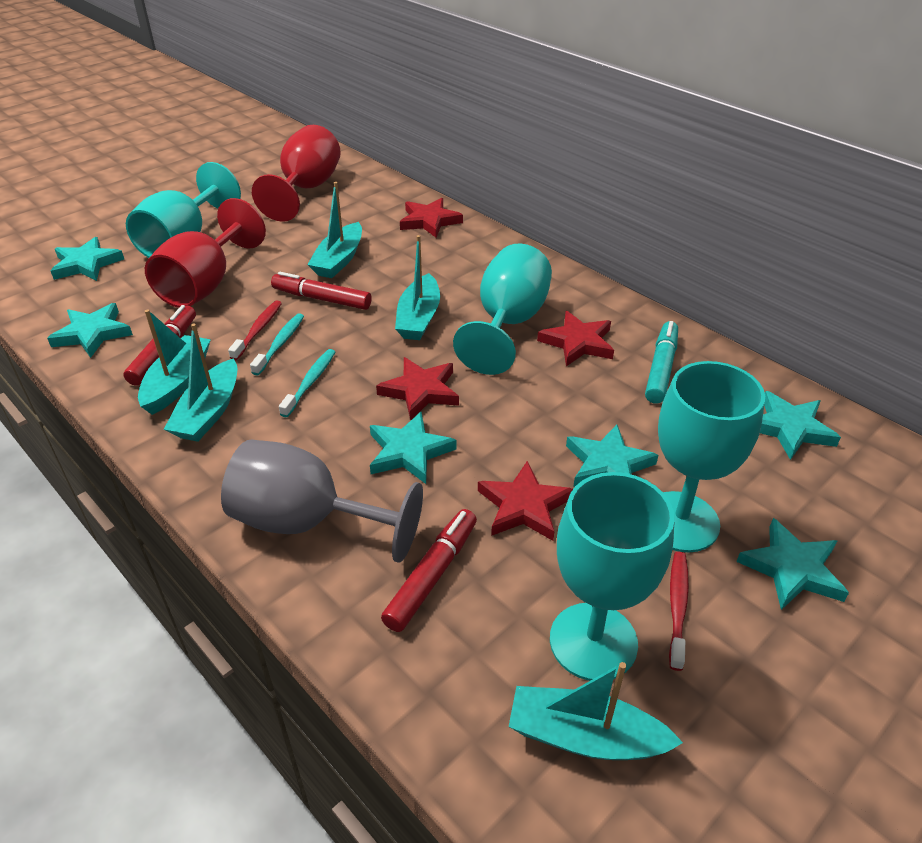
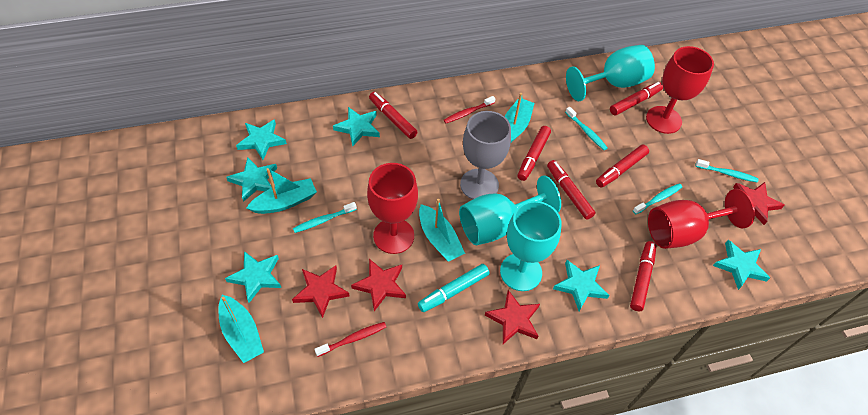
red goblet: [145,198,266,308] [252,125,341,222] = 2 -> [367,163,418,254] [646,46,714,134] [648,189,755,249] = 3
red marker: [123,305,196,386] [271,272,372,310] [381,509,477,632] = 3 -> [369,92,417,139] [518,126,551,181] [547,160,595,220] [596,145,649,188] [610,82,663,116] [630,241,657,311] = 6
turquoise boat: [138,309,211,415] [164,323,237,442] [307,182,362,278] [395,235,440,340] [509,662,683,760] = 5 -> [219,295,264,363] [247,168,317,214] [419,199,465,262] [504,93,534,143] = 4
turquoise goblet: [126,162,241,258] [453,244,552,375] [550,472,675,681] [658,361,765,552] = 4 -> [459,175,561,245] [500,201,562,291] [566,45,655,101] = 3
turquoise toothbrush: [250,313,304,375] [279,349,335,417] = 2 -> [293,202,357,233] [565,107,608,150] [633,183,682,214] [695,159,759,183] = 4

